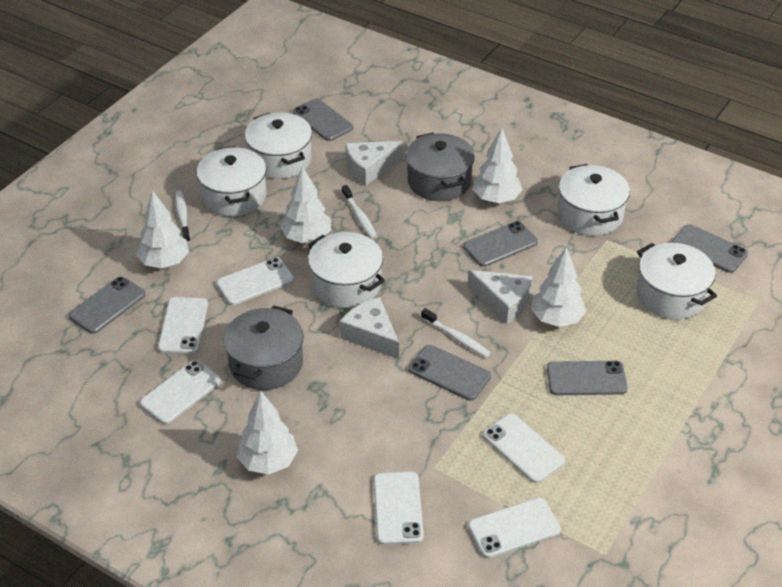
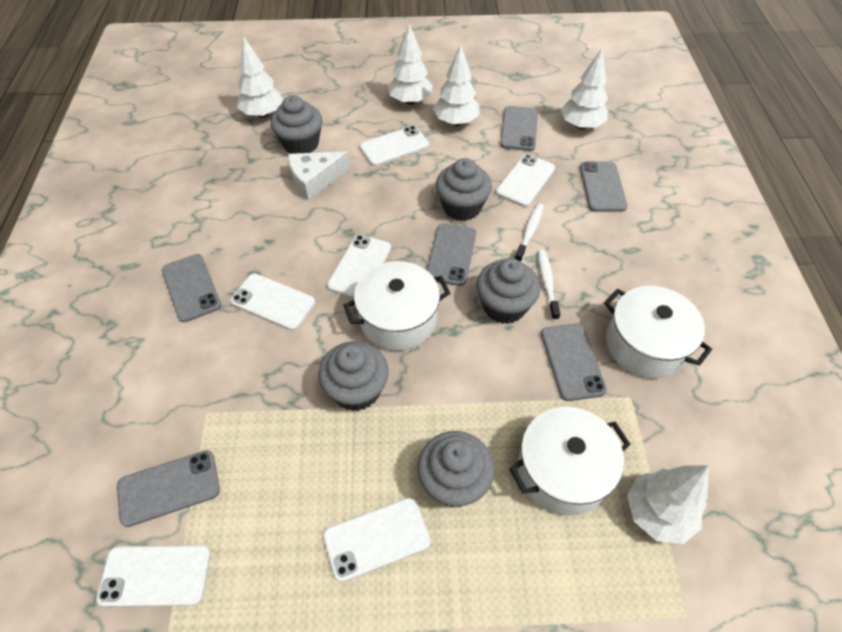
grey cupcake: none = 0 -> [271,95,323,154] [318,341,389,411] [417,431,495,508] [436,158,492,221] [476,258,540,324] = 5
grey pot: [224,305,304,390] [406,132,475,201] = 2 -> none = 0
white cheese: [340,297,399,359] [345,141,402,186] [468,270,532,324] = 3 -> [288,151,350,201] = 1
white pot: [196,146,267,216] [245,113,312,179] [308,232,385,308] [558,164,630,236] [637,243,717,320] = 5 -> [343,261,450,351] [509,407,631,516] [604,286,712,378] = 3
white toothbrush: [175,190,191,243] [342,185,377,239] [421,308,491,358] = 3 -> [515,203,544,262] [538,249,561,320] = 2

